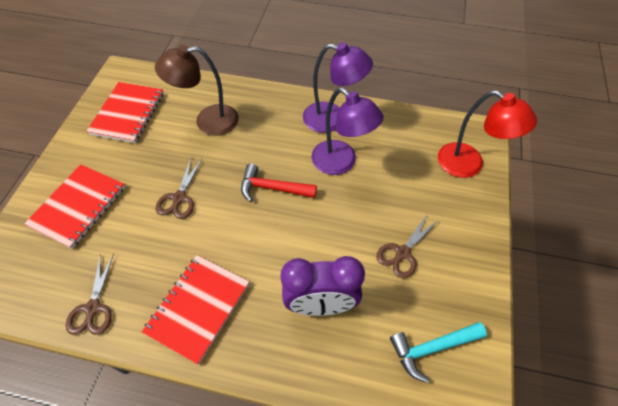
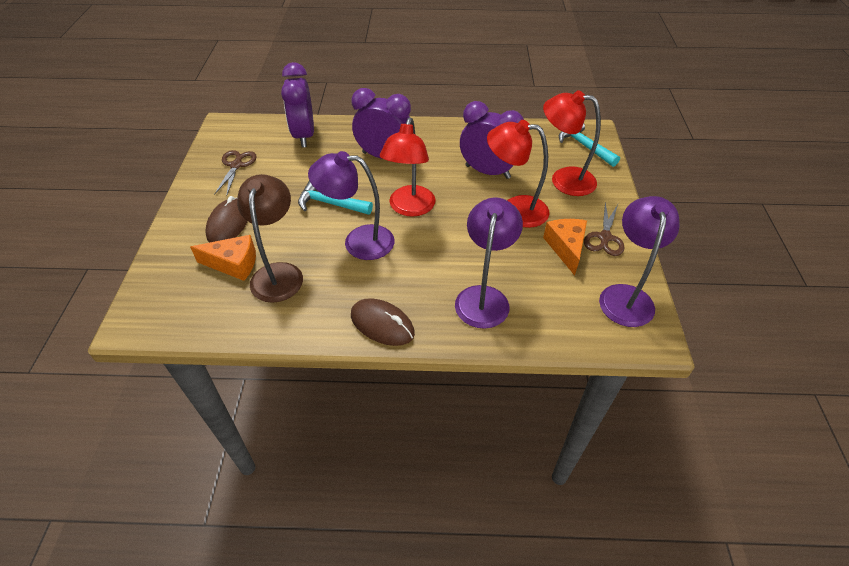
brown mouse: none = 0 -> [205,196,248,243] [351,298,415,346] = 2
brown scissors: [66,253,114,335] [156,158,202,219] [376,213,439,279] = 3 -> [214,150,257,196] [584,202,624,256] = 2
orange cheese: none = 0 -> [190,235,256,281] [543,219,587,276] = 2
purple clock: [280,256,365,316] = 1 -> [281,62,314,147] [351,88,411,159] [460,101,524,179] = 3
purple lamp: [303,43,373,133] [311,88,384,175] = 2 -> [308,151,394,260] [455,197,523,329] [599,196,680,327] = 3
red hammer: [241,164,317,202] = 1 -> none = 0
red lamp: [438,90,537,178] = 1 -> [380,117,436,217] [487,120,549,228] [543,90,601,196] = 3
red notebook: [24,164,125,249] [86,82,164,143] [142,255,249,365] = 3 -> none = 0
turquoise hammer: [390,322,487,383] = 1 -> [298,180,373,215] [559,123,620,167] = 2

